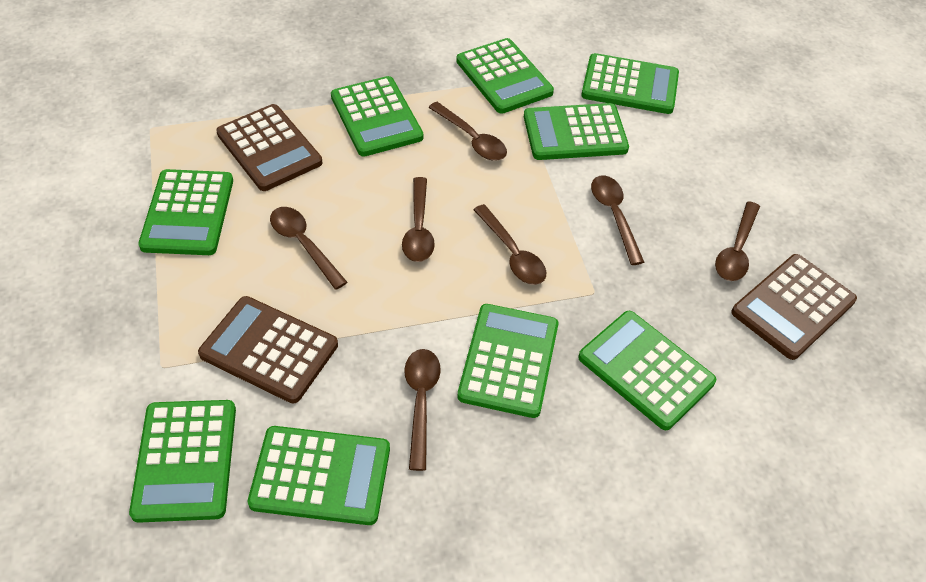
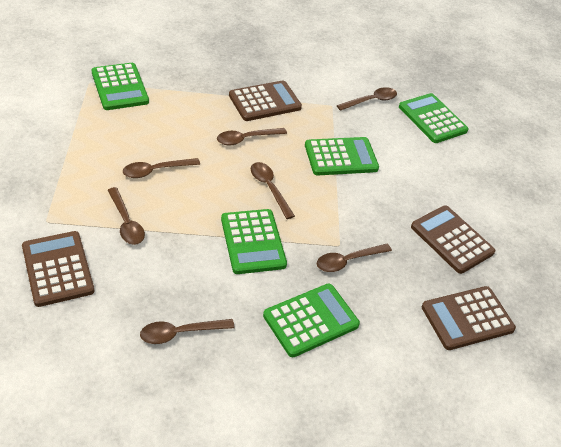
brown calculator: [198,296,338,404] [216,104,322,191] [731,254,857,360] = 3 -> [22,231,94,307] [229,80,302,121] [411,205,495,274] [422,286,516,350] = 4
green calculator: [129,400,236,523] [138,169,233,255] [248,426,390,525] [331,76,423,157] [456,38,554,114] [458,304,558,418] [524,103,629,160] [578,311,716,430] [581,53,679,114] = 9 -> [92,63,149,110] [221,209,287,274] [263,283,360,357] [305,137,379,175] [399,93,468,143] = 5

